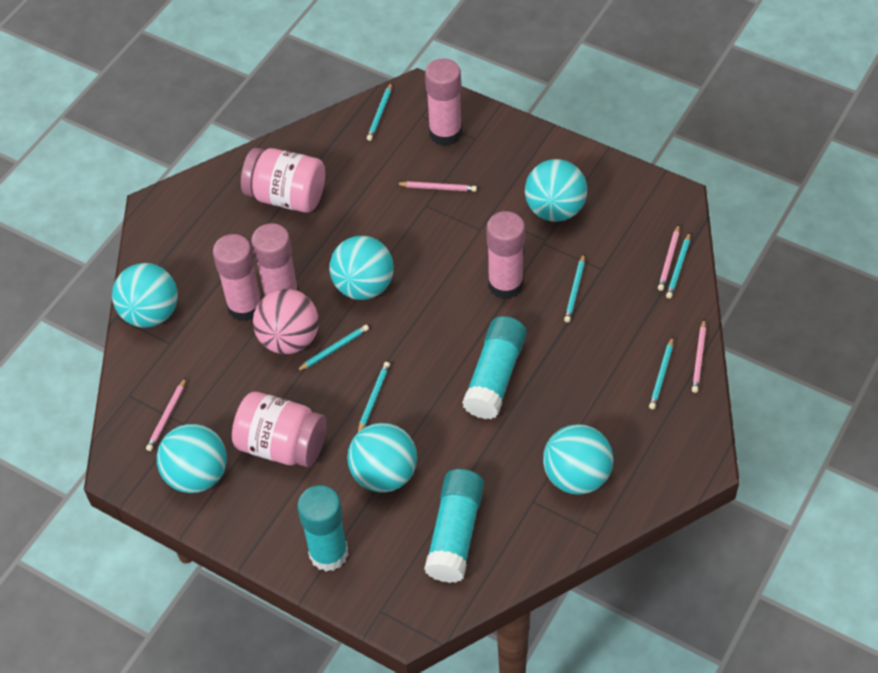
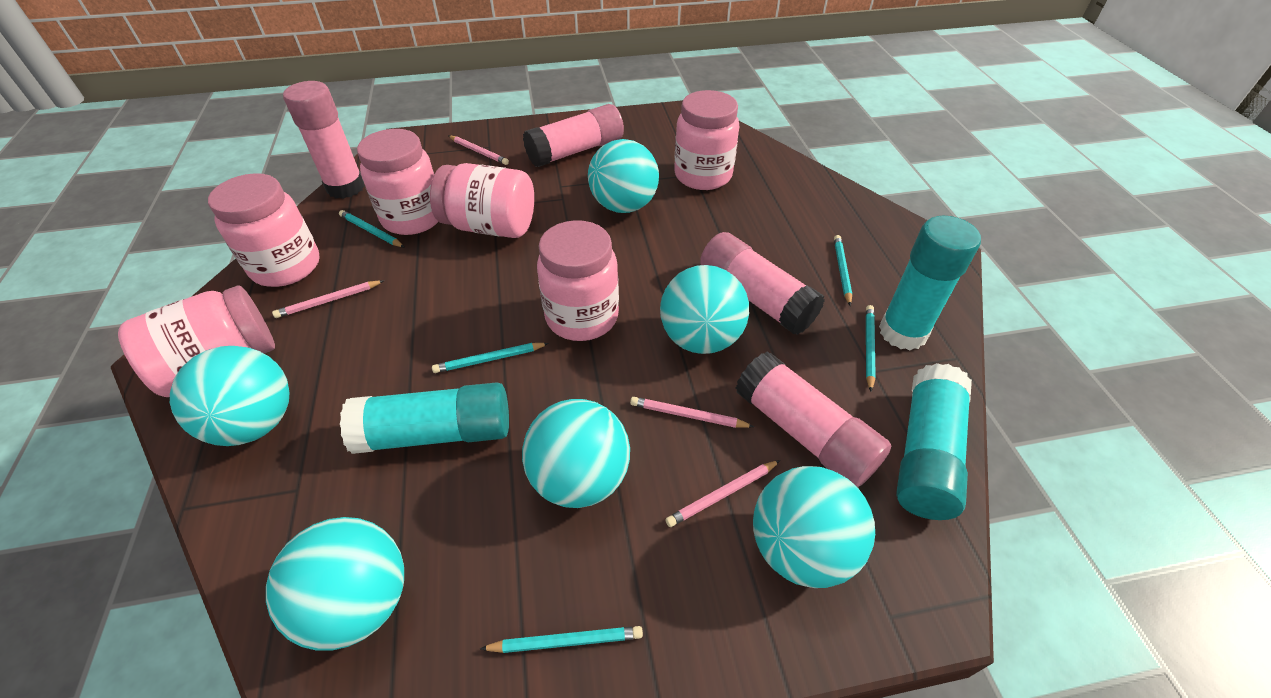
pink ball: [253,289,319,354] = 1 -> none = 0
pink jar: [232,392,327,467] [241,148,325,213] = 2 -> [118,286,275,397] [208,173,320,287] [357,129,438,235] [430,163,534,238] [537,220,619,341] [674,90,739,190] = 6
turquoise pencil: [297,325,369,371] [358,362,390,432] [367,82,392,141] [564,254,585,322] [649,337,673,409] [666,232,690,299] = 6 -> [339,210,404,247] [432,343,549,373] [480,626,643,653] [834,235,852,306] [866,305,876,392] = 5

